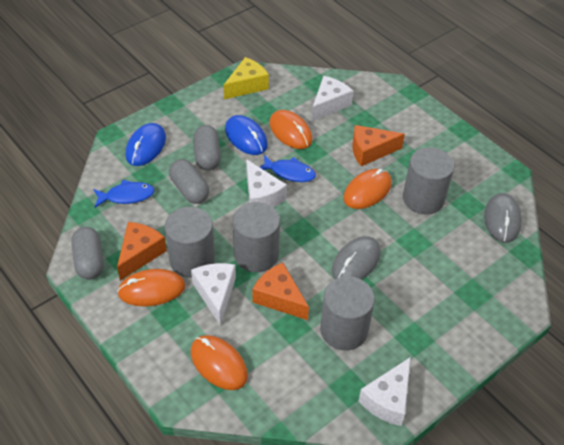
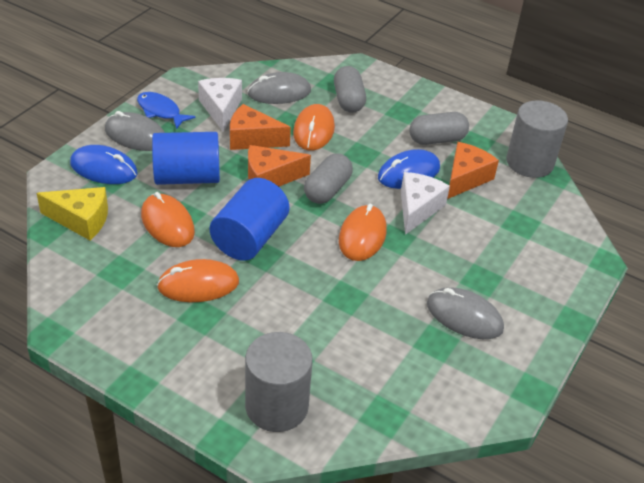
blue cylinder: none = 0 -> [152,132,220,185] [210,178,290,261] = 2
blue fish: [93,180,155,208] [260,155,316,182] = 2 -> [137,92,196,129] = 1
grey cylinder: [165,207,215,278] [233,202,280,273] [320,276,375,351] [403,147,454,215] = 4 -> [245,332,313,432] [506,100,568,178] = 2
grey mouse: [332,236,381,280] [484,193,522,243] = 2 -> [105,111,165,151] [247,72,311,104] [427,287,504,339] = 3
white cheese: [191,263,236,325] [246,159,287,207] [312,76,353,121] [359,357,411,426] = 4 -> [198,78,242,132] [401,172,450,235] = 2

